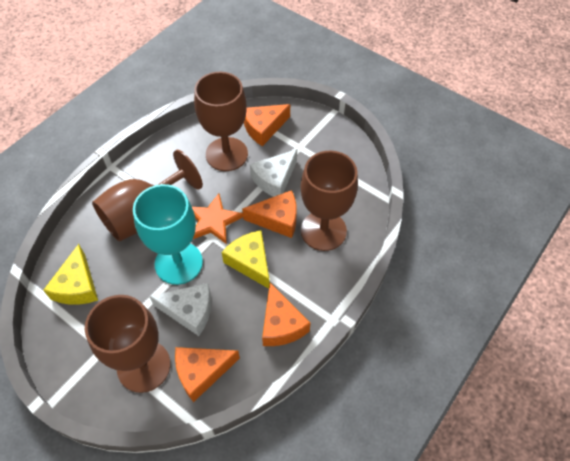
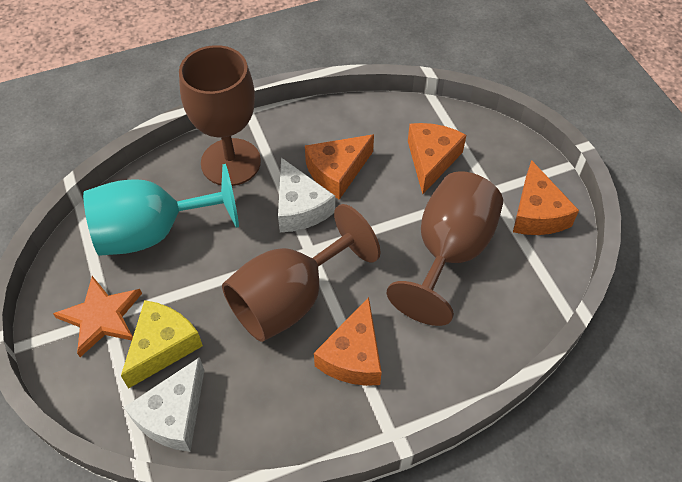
brown goblet: [85,295,170,393] [92,150,203,241] [194,72,248,171] [301,150,358,251] = 4 -> [179,45,261,186] [222,204,380,342] [387,171,503,326] = 3
yellow cheese: [43,244,98,305] [222,230,270,289] = 2 -> [121,300,203,389] = 1

